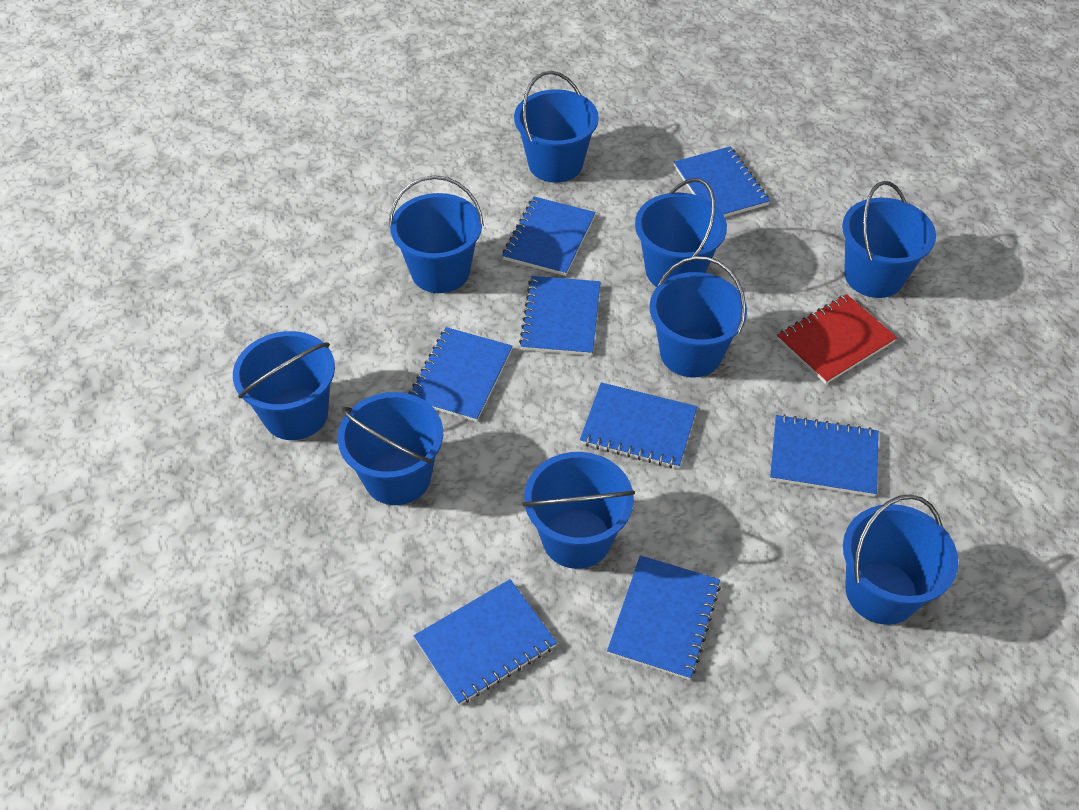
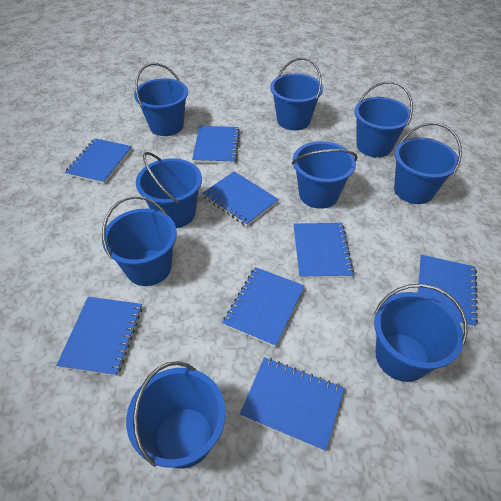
red notebook: [777,294,897,384] = 1 -> none = 0

